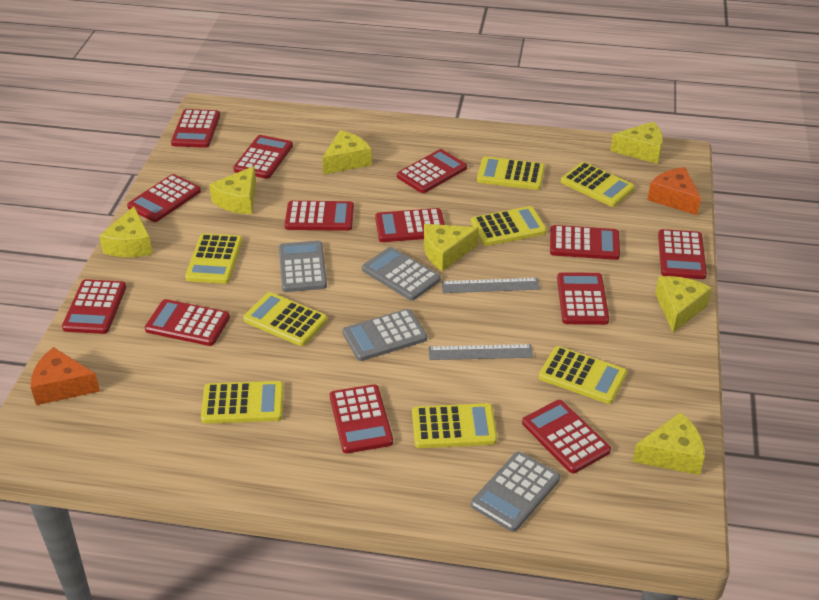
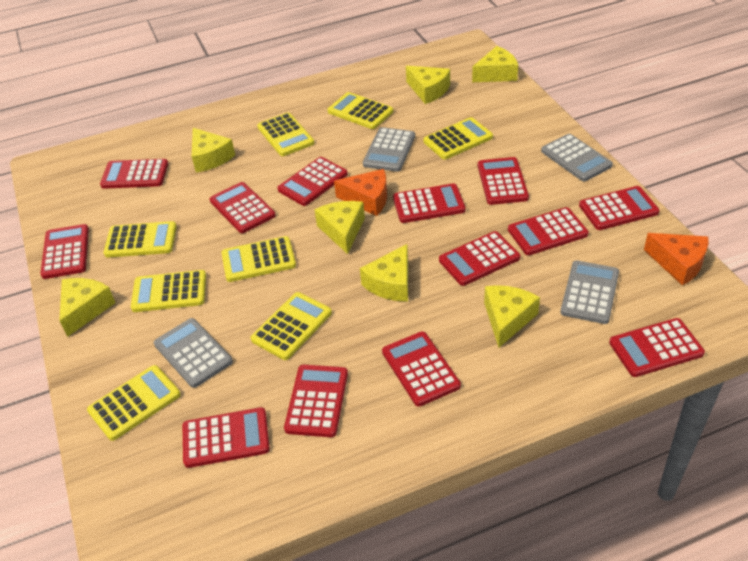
grey ruler: [428,344,533,360] [441,278,540,293] = 2 -> none = 0

